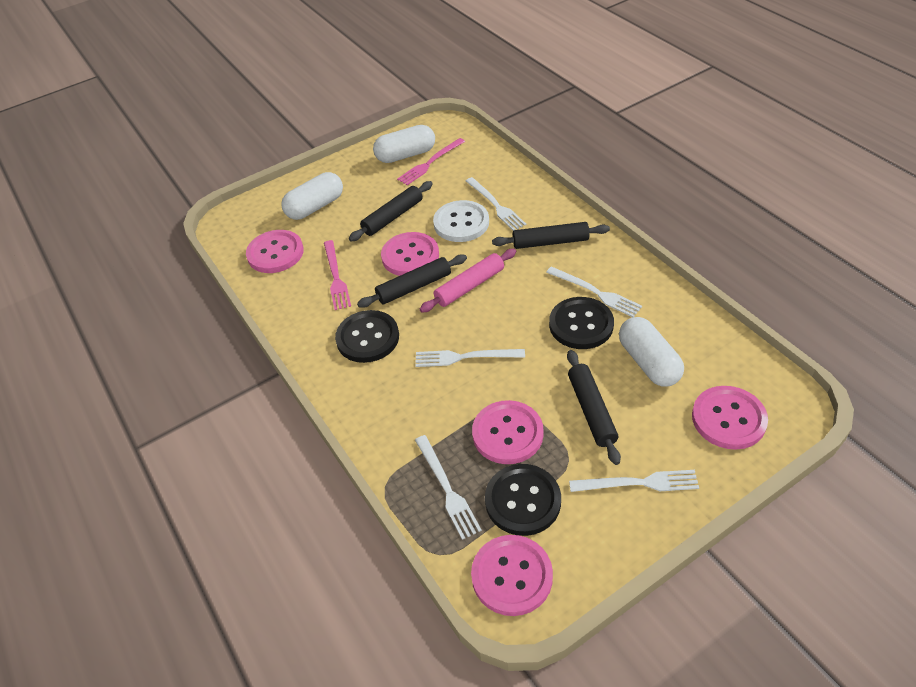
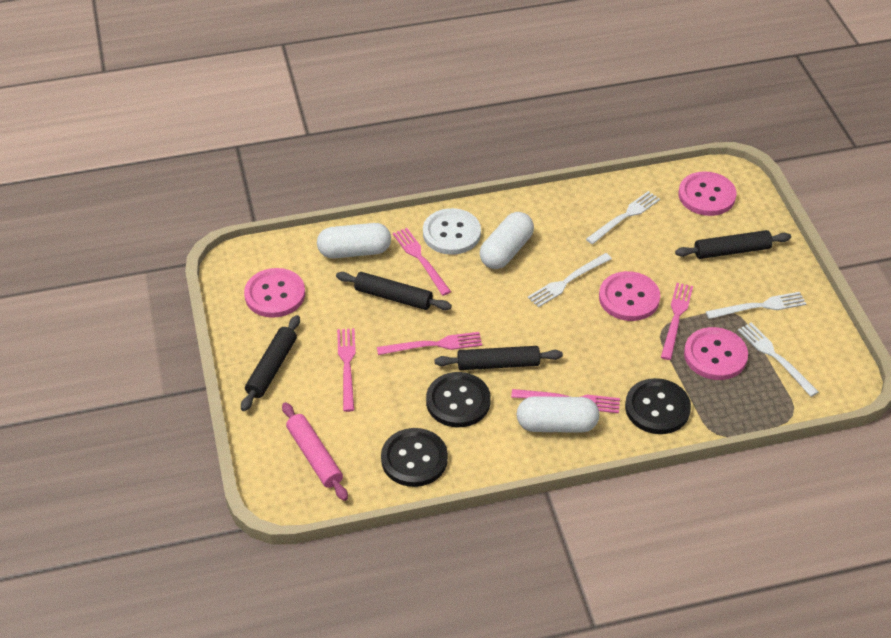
pink button: [246,230,304,273] [381,232,439,276] [471,535,553,616] [472,400,544,464] [692,386,768,450] = 5 -> [244,268,305,318] [599,271,660,321] [679,171,736,216] [684,327,748,380] = 4
pink fork: [324,240,351,310] [397,138,465,185] = 2 -> [337,328,356,412] [377,332,482,355] [393,228,451,296] [511,389,620,413] [661,283,693,360] = 5
white fork: [415,349,525,367] [415,435,482,540] [466,177,526,231] [546,266,642,317] [569,470,699,492] = 5 -> [528,253,612,308] [586,191,660,244] [705,292,806,319] [738,323,818,397] = 4

